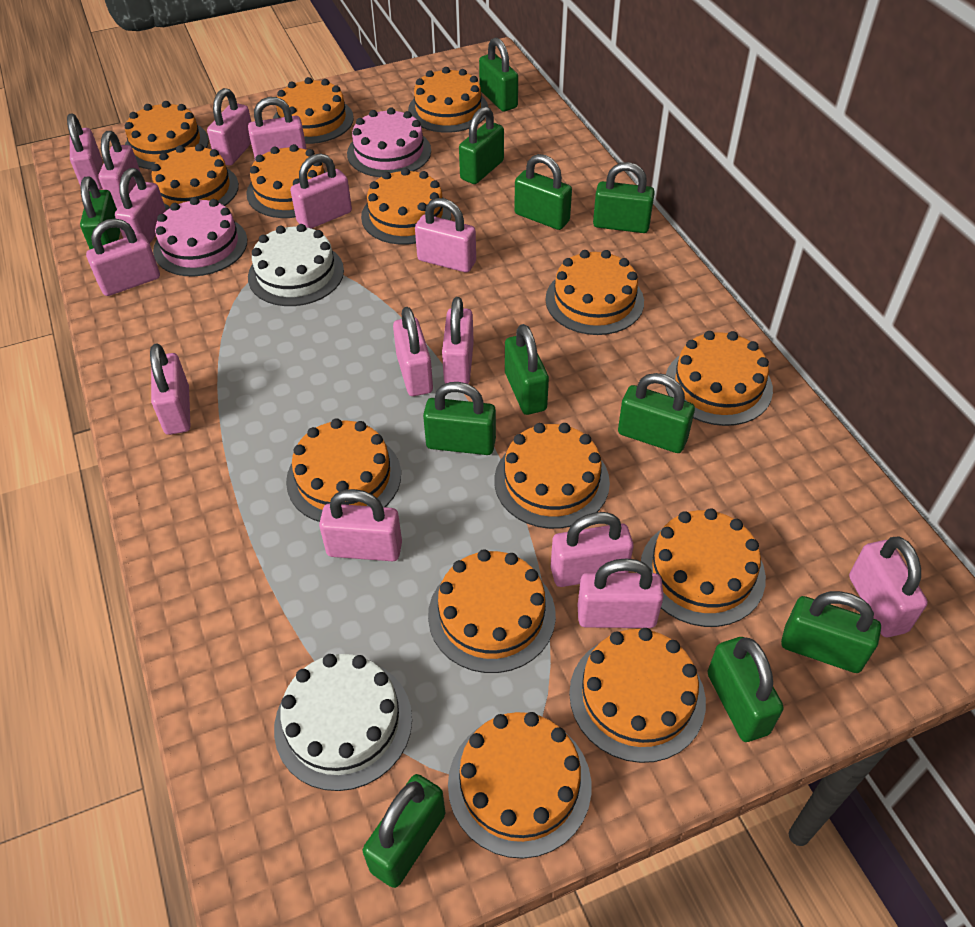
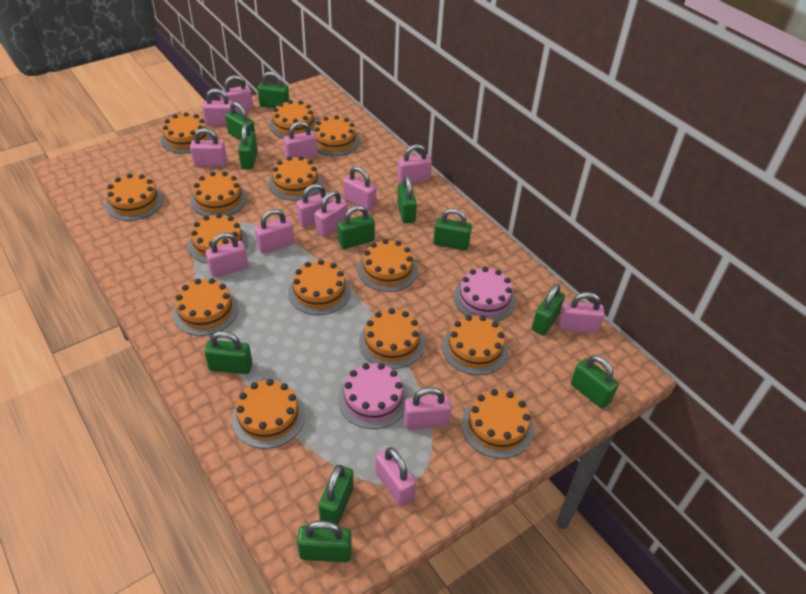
pink padlock: [67,113,103,190] [86,218,160,296] [98,131,140,209] [115,168,166,244] [150,343,190,435] [207,88,251,165] [248,97,307,158] [290,153,352,229] [319,489,402,561] [393,307,433,396] [415,198,476,272] [442,297,474,384] [551,512,634,587] [578,558,664,628] [849,537,928,637] = 15 -> [190,128,227,167] [202,89,233,126] [206,232,248,277] [220,75,253,112] [255,209,294,254] [284,121,318,159] [296,184,333,227] [314,191,348,237] [343,166,376,211] [375,447,416,506] [397,144,432,183] [404,387,451,430] [559,292,605,334] = 13
white cake: [248,224,344,306] [274,654,412,791] = 2 -> none = 0

